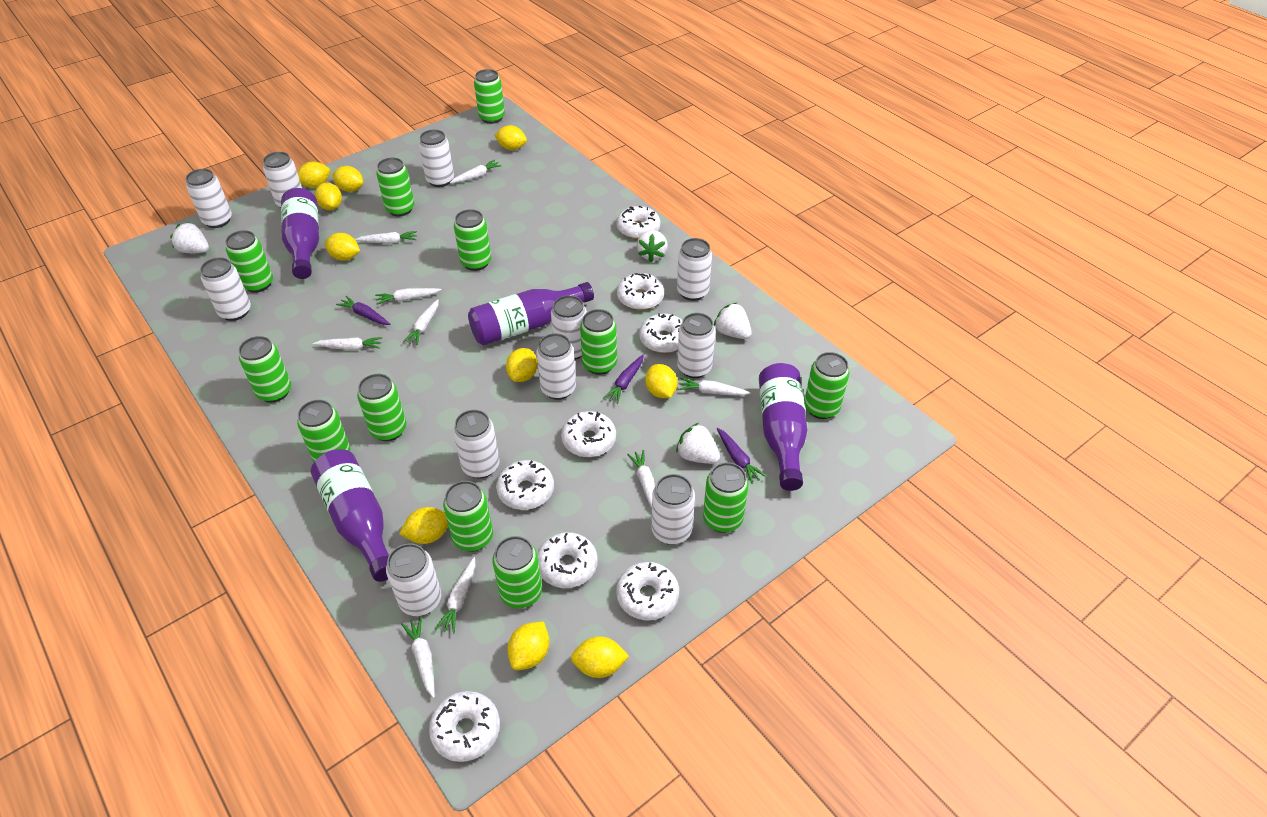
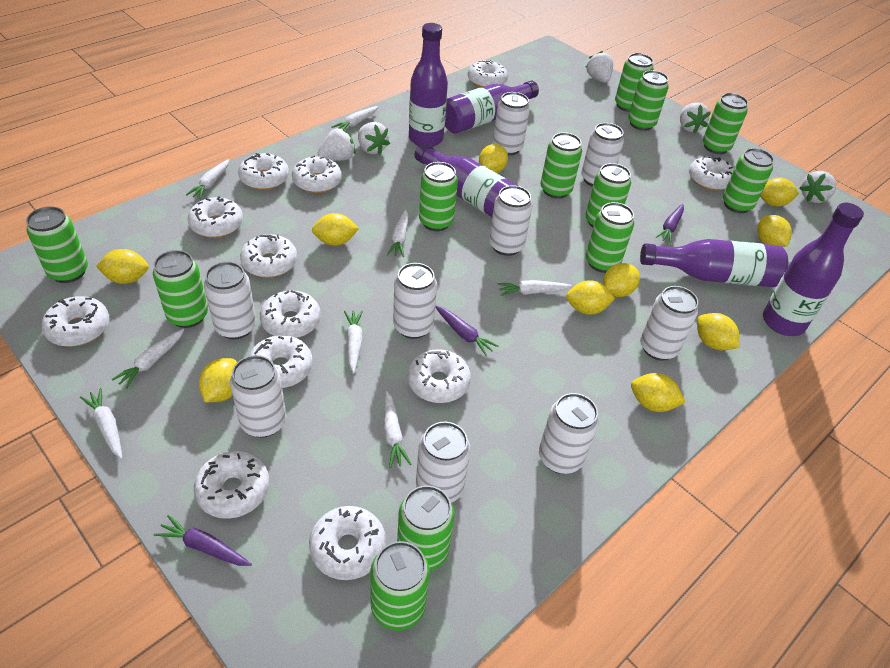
purple bottle: [281,188,319,279] [311,449,389,582] [468,282,594,345] [759,363,808,491] = 4 -> [409,23,448,147] [415,143,517,217] [445,81,539,134] [640,239,788,287] [763,203,864,336] = 5
white can: [186,169,232,228] [200,257,251,321] [263,152,302,208] [386,543,441,616] [419,130,454,187] [453,410,500,478] [536,333,576,400] [551,295,587,360] [651,474,695,545] [677,238,712,301] [677,313,715,378] = 11 -> [204,261,256,339] [230,355,286,438] [393,263,437,339] [416,422,471,503] [489,185,532,256] [493,92,530,155] [539,393,599,474] [581,123,624,187] [640,286,698,361] = 9
white carrot: [313,337,382,350] [355,231,417,244] [375,288,441,305] [401,616,435,698] [403,299,439,345] [435,557,475,633] [450,160,501,184] [627,450,655,508] [678,378,750,396] = 9 -> [80,388,122,459] [112,329,184,389] [186,159,229,199] [331,106,378,129] [344,310,363,373] [384,391,411,468] [387,210,408,257] [497,280,573,296] = 8
white donut: [429,691,500,762] [496,460,554,510] [537,532,598,588] [561,411,616,457] [616,562,679,620] [617,206,660,239] [617,273,664,310] [639,313,683,353] = 8 -> [42,296,110,347] [188,196,243,238] [194,451,269,519] [238,153,289,190] [240,234,297,278] [249,335,313,388] [260,290,321,338] [292,156,342,193] [309,506,386,580] [408,349,471,403] [468,60,508,88] [689,156,734,191] = 12
white strawberry: [170,222,209,253] [637,230,668,262] [676,423,720,464] [714,303,752,339] = 4 -> [318,128,356,161] [358,122,390,155] [586,51,613,83] [680,102,711,133] [800,171,836,203] = 5

